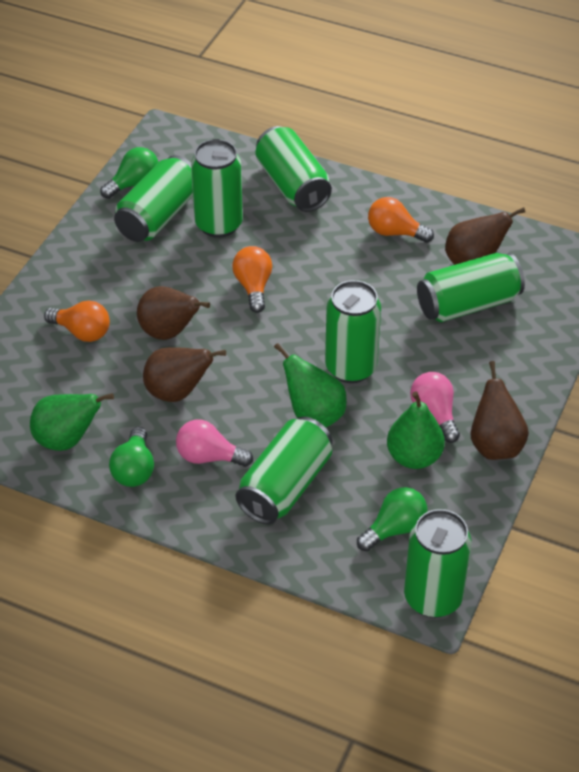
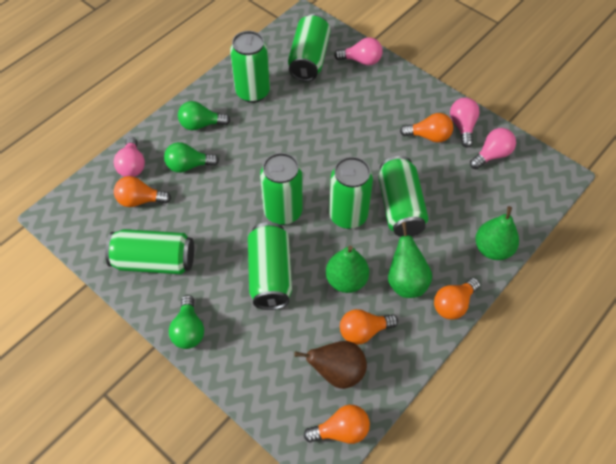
brown pear: [137,286,210,340] [143,347,226,402] [445,207,525,265] [471,361,529,460] = 4 -> [294,341,367,389] = 1
orange light bulb: [44,300,110,342] [232,246,272,313] [368,197,434,243] = 3 -> [114,176,171,207] [304,405,370,444] [340,309,398,345] [400,113,453,143] [434,278,480,320] = 5
pink light bulb: [176,419,253,467] [410,372,460,443] = 2 -> [114,137,145,177] [334,37,383,65] [450,98,480,148] [470,128,516,169] = 4

